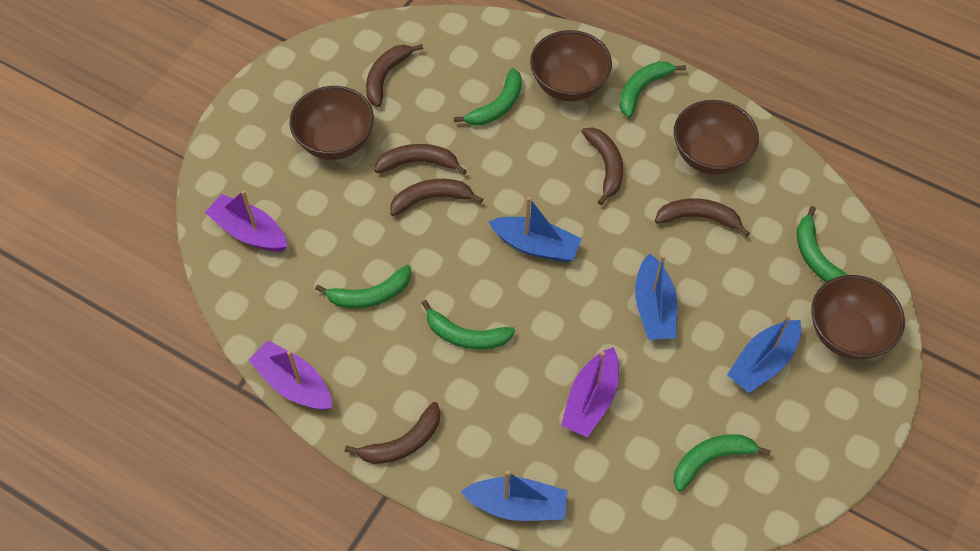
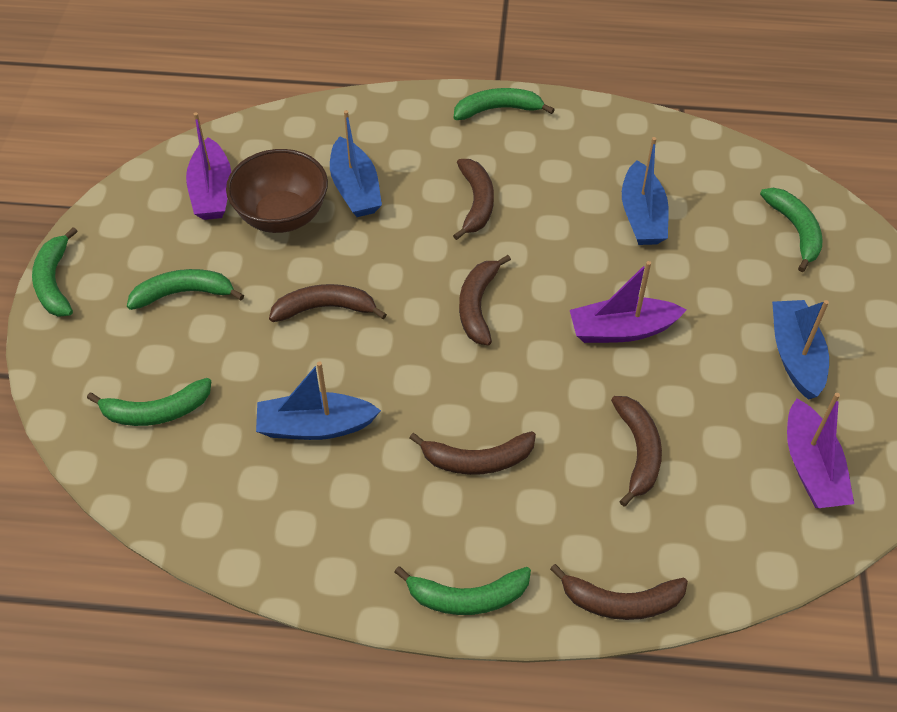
brown bowl: [289,86,374,160] [530,30,612,101] [674,100,759,175] [811,275,905,360] = 4 -> [226,149,328,233] = 1

